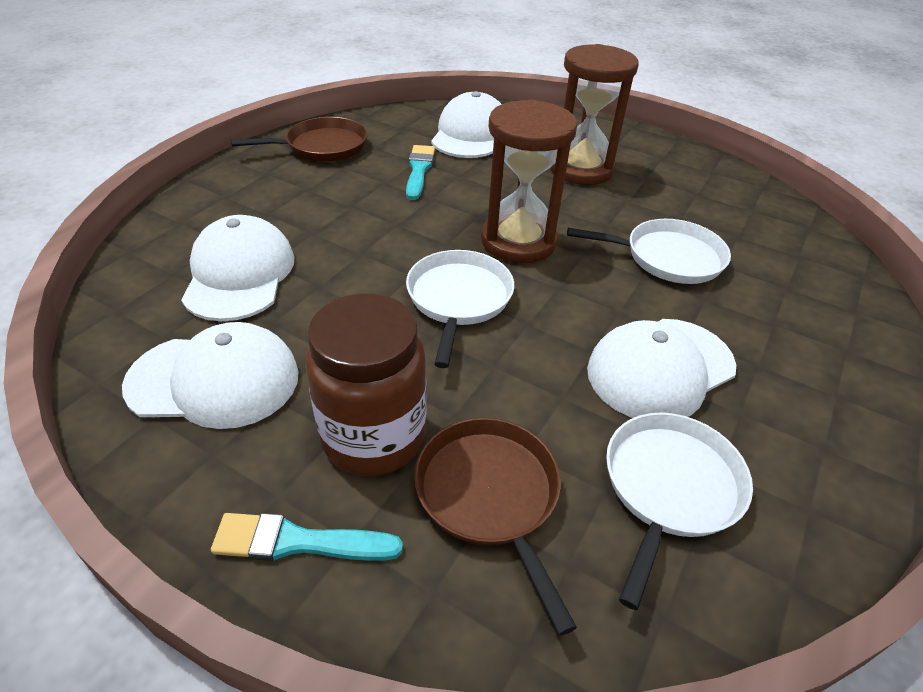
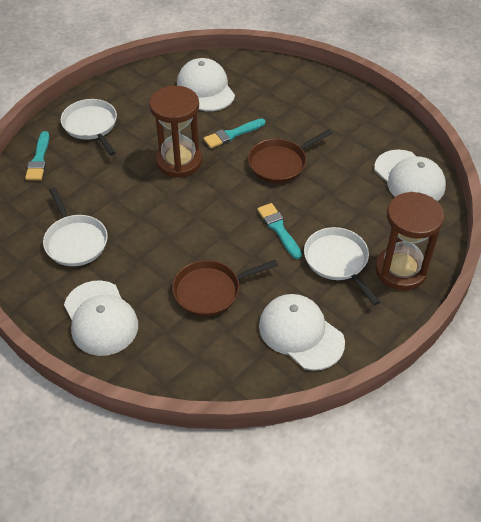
brown jar: [305,293,427,476] = 1 -> none = 0
turquoise brush: [211,513,403,561] [406,145,435,200] = 2 -> [25,131,49,180] [203,118,265,148] [257,203,302,259] = 3

